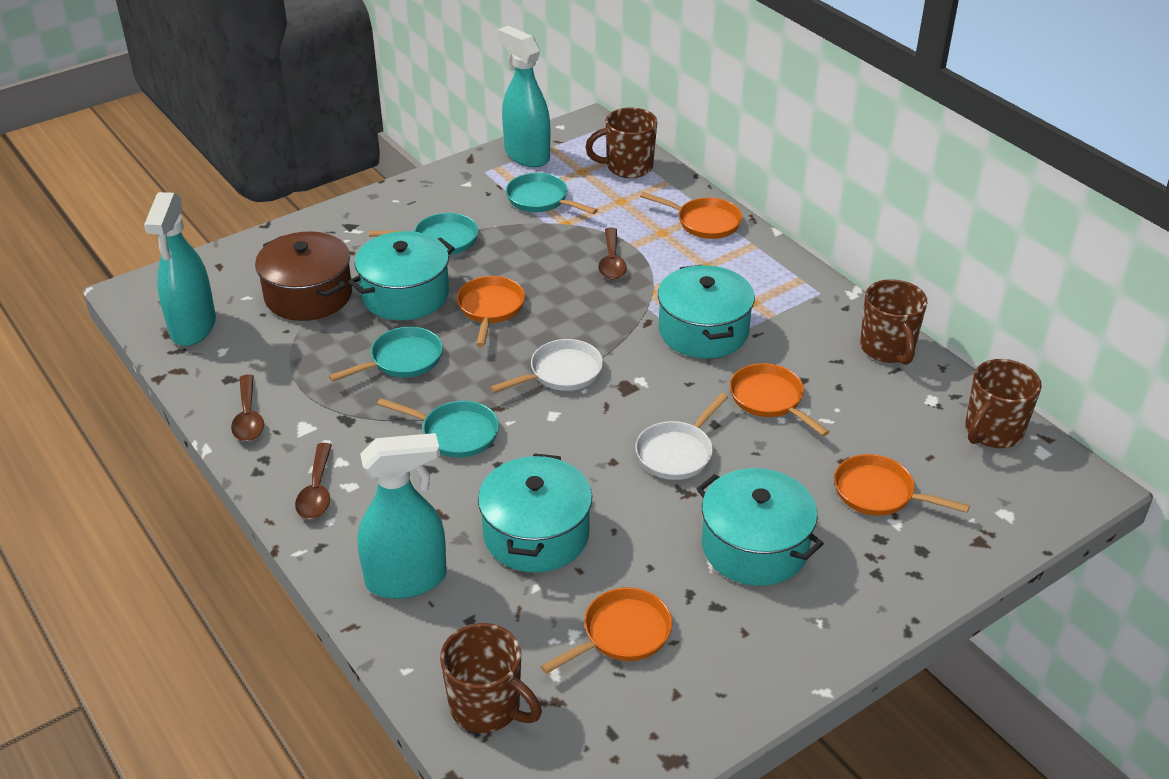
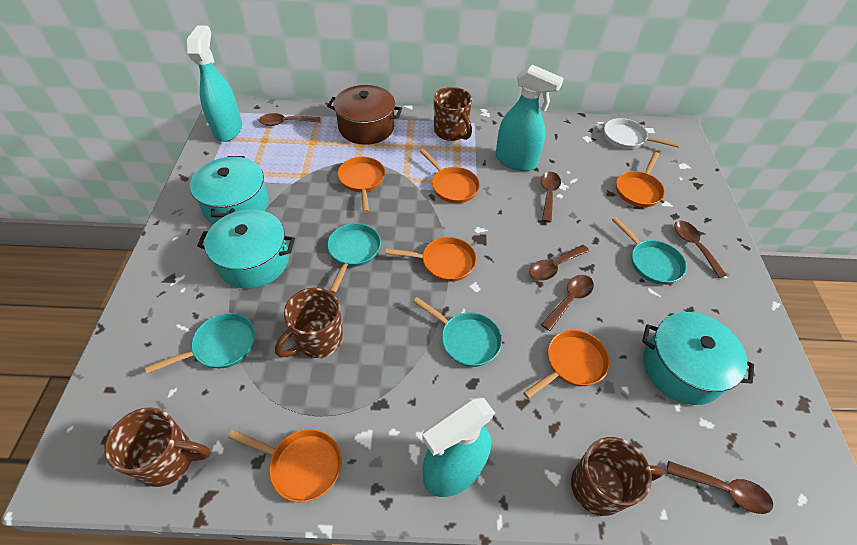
brown spoon: [231,374,264,441] [295,443,332,519] [598,228,627,280] = 3 -> [259,113,321,126] [529,245,589,281] [541,172,561,222] [541,275,594,331] [667,461,773,514] [674,221,726,278] = 6
orange pan: [457,276,525,347] [541,588,672,674] [640,192,742,239] [730,363,829,436] [834,454,970,516] = 5 -> [228,429,342,503] [338,157,385,213] [385,237,477,282] [420,149,480,203] [523,330,610,399] [616,152,665,207] = 6
turquoise pot: [349,231,455,320] [478,453,592,572] [658,265,755,359] [697,468,824,586] = 4 -> [190,156,269,224] [197,209,295,289] [642,312,754,405] = 3
white pan: [490,339,603,393] [635,393,728,480] = 2 -> [604,118,679,149] = 1

